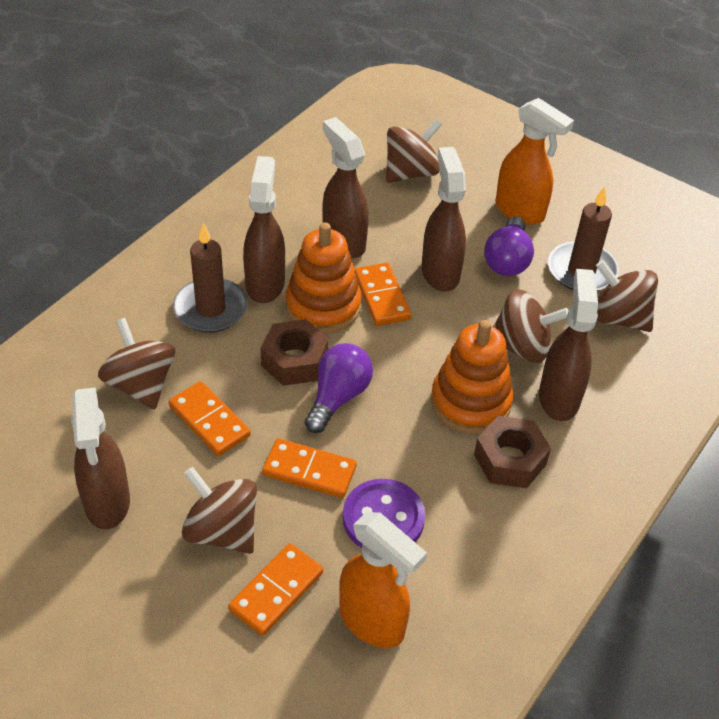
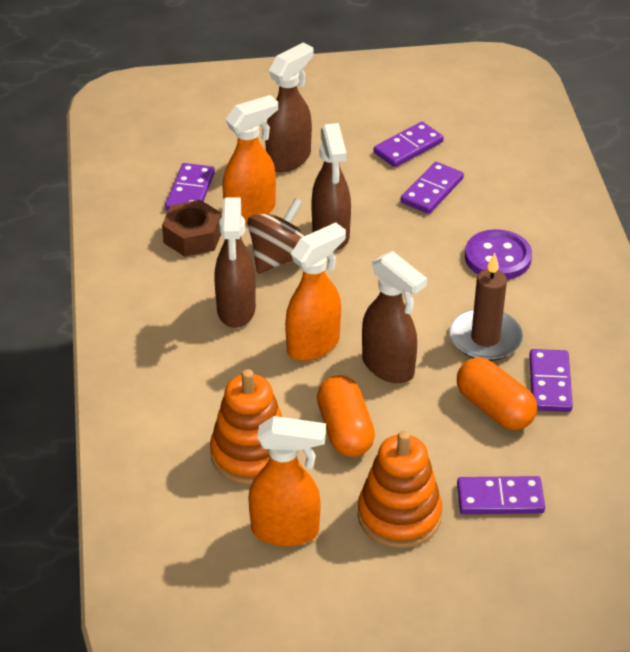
brown candle: [173,223,248,333] [548,186,619,291] = 2 -> [449,253,523,361] = 1
brown nut: [260,319,329,386] [474,416,551,488] = 2 -> [162,200,222,257] = 1
brown spinning top: [98,318,175,410] [182,467,257,554] [386,119,442,183] [493,289,569,363] [596,260,658,332] = 5 -> [248,198,304,274] = 1
brown spray bottle: [71,387,130,529] [243,156,285,303] [322,117,369,258] [421,147,466,292] [539,268,598,421] = 5 -> [214,197,256,328] [265,42,313,172] [312,123,351,251] [362,251,427,383] = 4
orange capsule: none = 0 -> [317,375,375,457] [457,357,537,430] = 2
orange domino: [169,381,251,456] [228,543,323,636] [262,438,357,498] [355,263,412,326] = 4 -> none = 0
orange spray bottle: [339,512,427,648] [496,98,574,225] = 2 -> [222,95,278,224] [248,416,326,546] [285,222,346,361] = 3
purple domino: none = 0 -> [165,163,215,211] [374,122,444,167] [401,162,464,214] [457,476,545,514] [529,349,573,412] = 5
purple light bulb: [305,343,373,433] [484,216,534,276] = 2 -> none = 0

